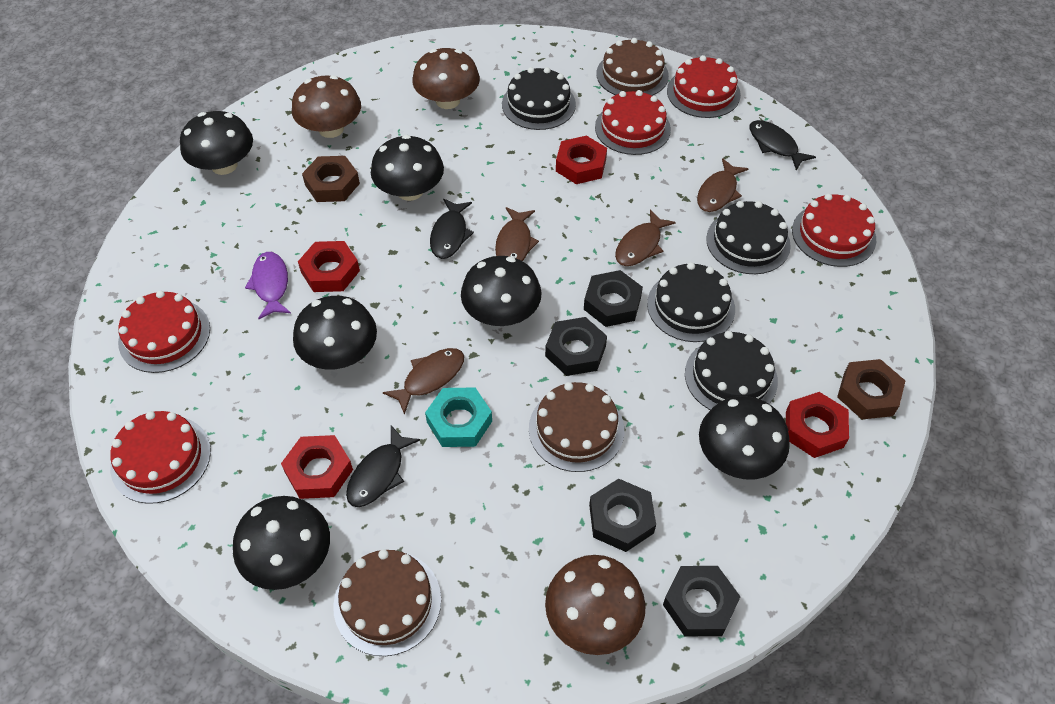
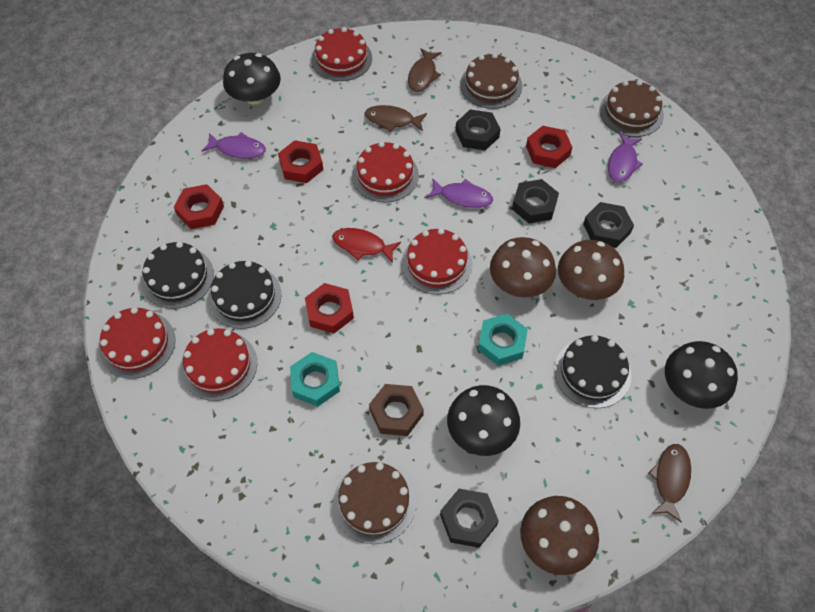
black cake: [502,67,576,130] [647,262,735,342] [685,331,778,410] [706,201,791,274] = 4 -> [141,242,214,309] [208,260,281,329] [554,335,631,408] = 3
black fish: [346,426,420,507] [430,199,474,259] [750,120,816,170] = 3 -> none = 0
black mushroom: [180,111,253,175] [233,496,330,590] [293,296,377,369] [371,135,444,201] [461,256,542,326] [699,396,790,479] = 6 -> [223,53,281,105] [447,385,520,456] [665,341,738,409] = 3
brown fish: [383,348,464,414] [495,207,539,261] [615,210,676,266] [697,158,749,212] = 4 -> [365,105,427,132] [408,48,442,92] [648,444,691,523] = 3
brown nut: [302,156,360,202] [837,359,905,419] = 2 -> [369,384,424,436] = 1
purple fish: [245,252,291,319] = 1 -> [202,132,266,159] [426,178,493,208] [608,133,643,182] = 3
red fish: none = 0 -> [333,228,401,263] = 1
turquoise nut: [425,387,492,447] = 1 -> [290,352,340,406] [478,314,528,366] = 2

